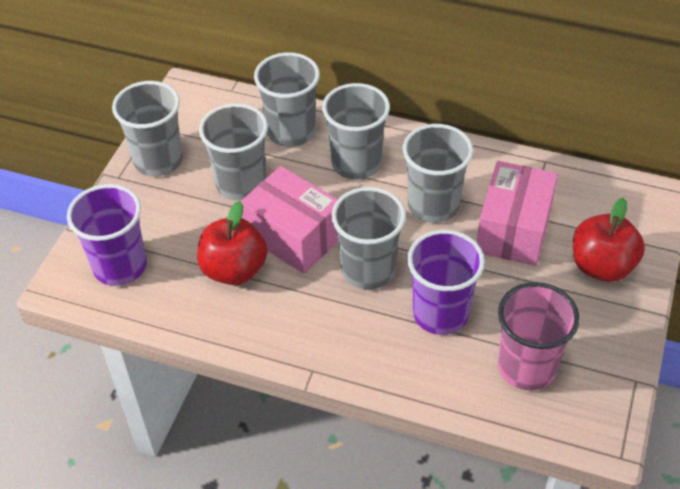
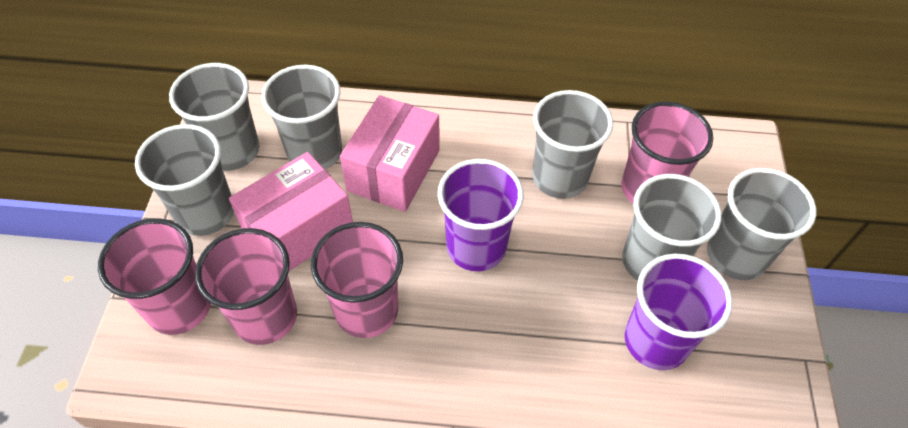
pink cup: [498,282,580,391] = 1 -> [98,219,211,335] [195,228,297,345] [311,222,403,338] [621,102,713,204] = 4
red apple: [197,201,268,285] [573,198,645,282] = 2 -> none = 0

